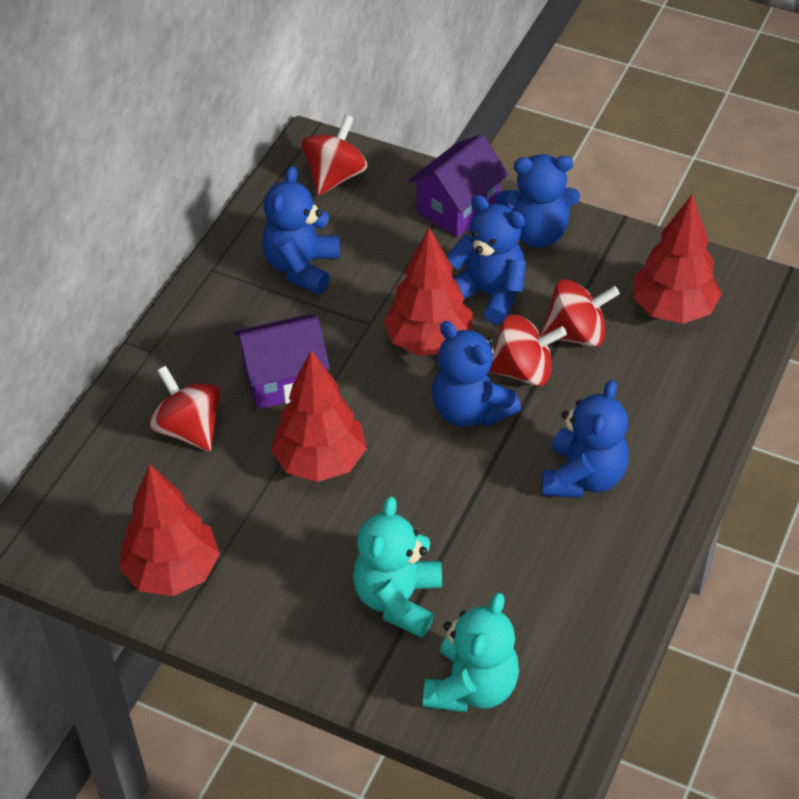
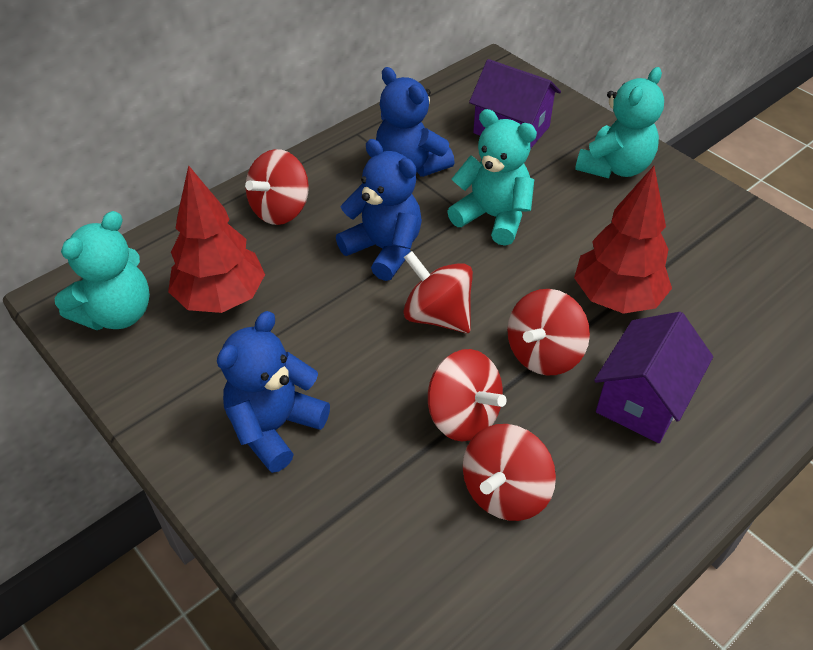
blue teddy bear: [262,166,340,294] [432,321,521,427] [446,195,526,325] [496,154,580,248] [542,380,629,498] = 5 -> [217,311,330,473] [336,139,422,281] [376,67,455,177] = 3
red spinning top: [149,366,221,452] [302,115,367,196] [489,314,567,386] [541,279,620,347] = 4 -> [245,149,309,225] [403,251,473,333] [428,349,507,442] [463,424,556,521] [507,289,590,375] = 5
red tree: [119,464,220,596] [271,351,367,482] [383,228,473,356] [633,195,722,324] = 4 -> [168,165,265,313] [574,166,672,314] = 2
turquoise teddy bear: [353,497,442,638] [423,593,519,713] = 2 -> [55,211,150,330] [447,109,537,246] [575,67,664,178] = 3

